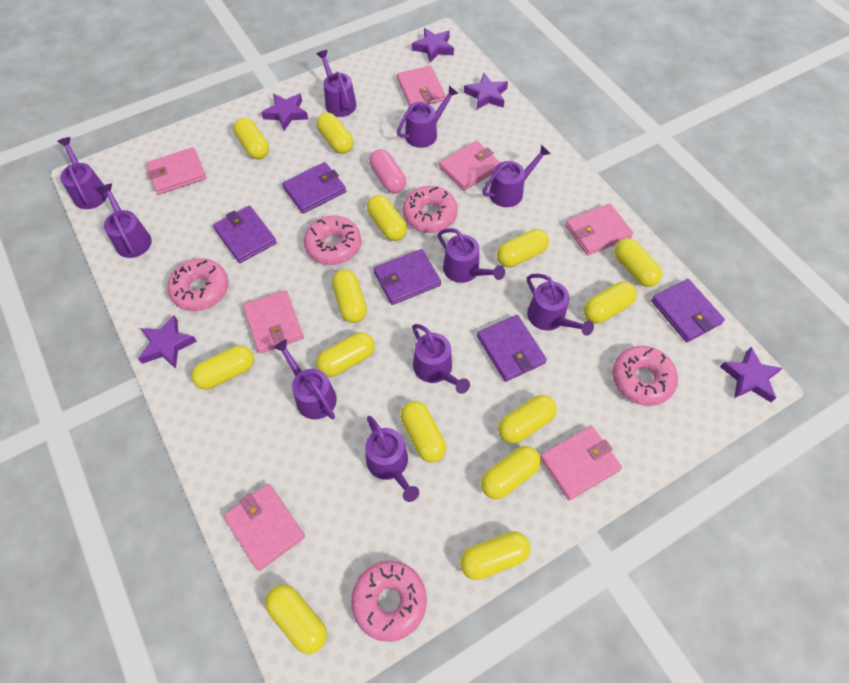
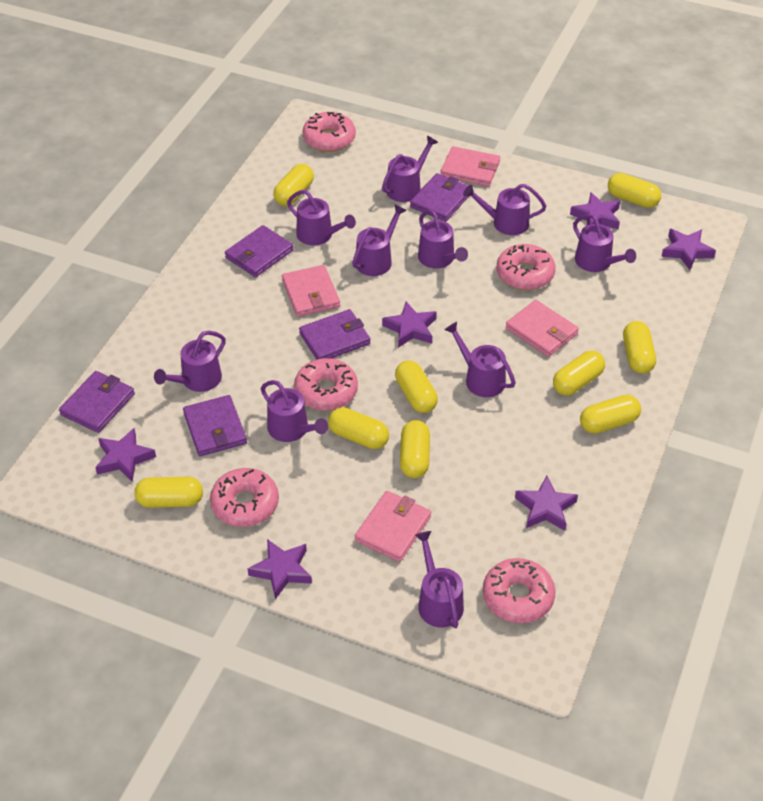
pink capsule: [369,149,406,193] = 1 -> none = 0
pink wallet: [146,147,206,195] [223,484,305,571] [243,290,304,354] [397,66,446,107] [439,141,501,191] [540,426,622,500] [565,203,633,255] = 7 -> [282,265,340,317] [355,491,431,562] [441,146,500,186] [506,300,579,357] = 4
purple star: [138,315,197,369] [261,94,308,131] [412,28,454,63] [464,73,508,110] [720,347,783,402] = 5 -> [95,428,156,482] [247,539,312,599] [382,302,437,348] [515,476,578,531] [570,192,620,229] [661,229,716,270] = 6
yellow capsule: [191,345,254,389] [233,118,269,159] [265,585,327,654] [316,112,354,154] [316,332,375,377] [332,269,367,323] [367,195,407,241] [400,401,446,463] [460,531,530,580] [481,446,541,500] [497,229,549,267] [498,395,557,444] [583,281,637,324] [614,238,662,287] = 14 -> [134,477,203,508] [273,164,314,206] [328,407,389,449] [395,360,438,413] [400,420,430,478] [553,351,605,396] [580,395,641,434] [608,173,661,208] [623,321,656,374] = 9

